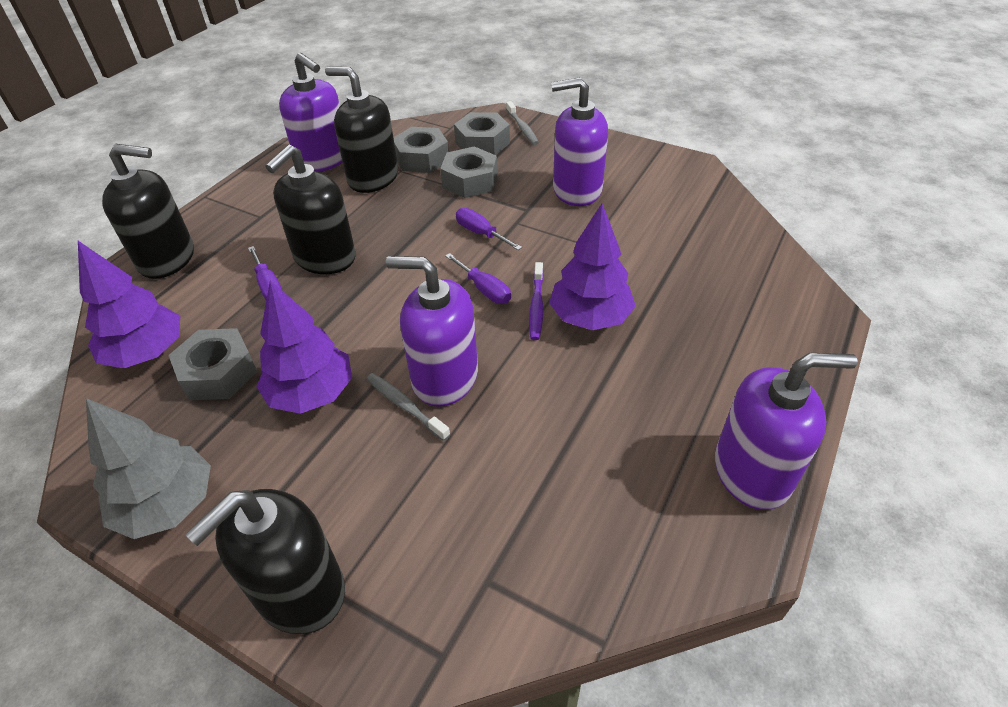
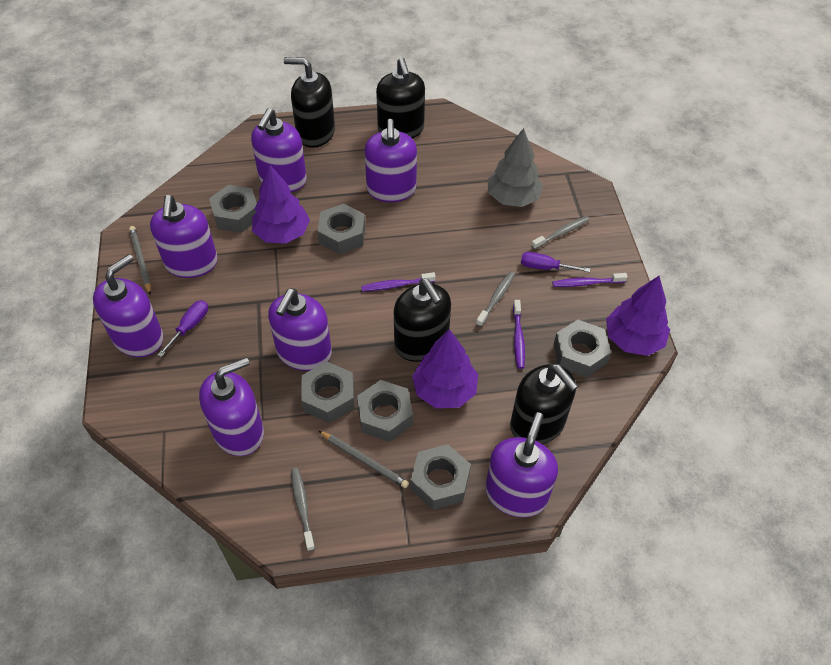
grey nut: [168,328,257,400] [393,127,449,173] [440,146,498,198] [454,112,510,155] = 4 -> [209,185,257,233] [301,362,355,423] [317,204,365,254] [357,380,413,442] [410,444,471,510] [554,320,611,378] = 6
grey pencil: none = 0 -> [129,226,151,295] [319,431,409,488] = 2
grey toothbrush: [367,373,450,441] [506,101,539,145] = 2 -> [291,468,315,551] [476,272,515,327] [531,216,590,250] = 3
purple screwdriver: [248,246,282,300] [445,253,511,304] [456,208,522,250] = 3 -> [158,300,208,357] [521,252,590,272] = 2
purple soap dispenser: [279,53,342,172] [386,256,478,407] [551,77,608,206] [715,353,858,510] = 4 -> [93,254,164,357] [150,195,218,278] [199,357,264,456] [251,108,307,192] [268,288,332,371] [365,119,417,202] [485,412,558,517] = 7
purple toothbrush: [529,262,544,340] = 1 -> [361,272,436,292] [513,300,525,369] [552,273,628,287] = 3

